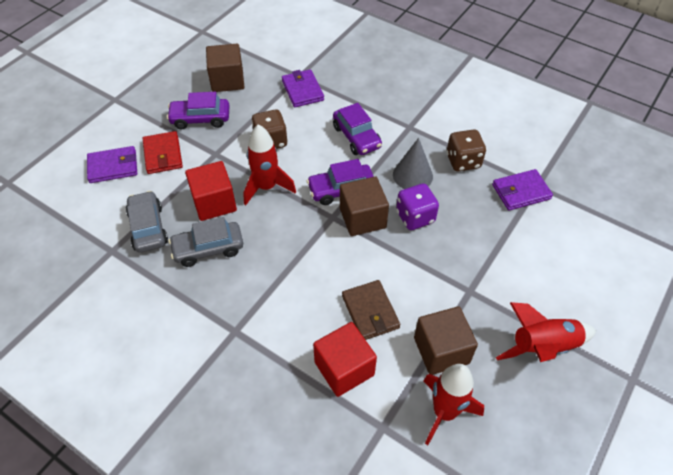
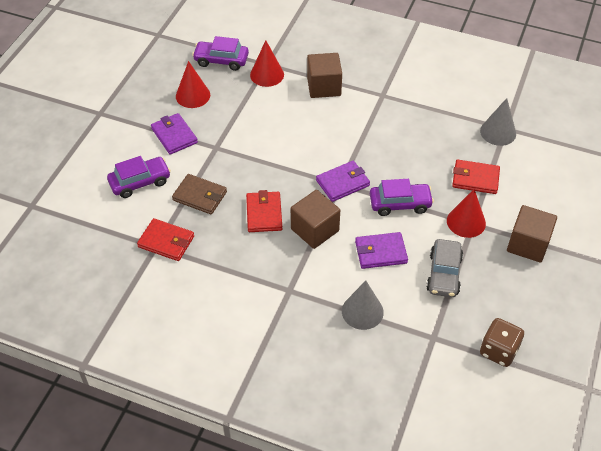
brown dice: [251,110,288,149] [446,129,486,172] = 2 -> [480,318,524,367] = 1
grey car: [126,191,168,253] [169,217,243,267] = 2 -> [426,239,463,297] = 1
grey cone: [393,138,433,189] = 1 -> [342,281,384,330] [480,98,516,146] = 2
purple dice: [396,183,439,230] = 1 -> none = 0
red cone: none = 0 -> [176,61,210,108] [250,40,284,87] [447,189,486,238] = 3
red cube: [185,161,237,221] [313,322,377,397] = 2 -> none = 0
red rocket: [243,124,296,205] [424,364,484,445] [496,302,596,362] = 3 -> none = 0
red wallet: [143,131,183,174] = 1 -> [137,218,194,261] [246,190,282,232] [452,160,500,194] = 3

